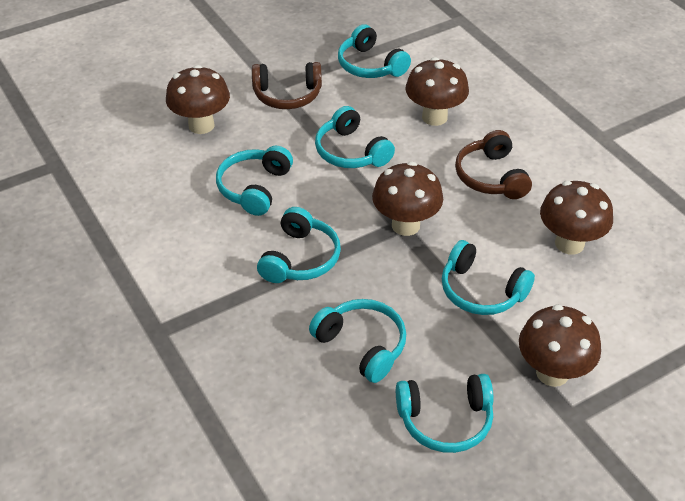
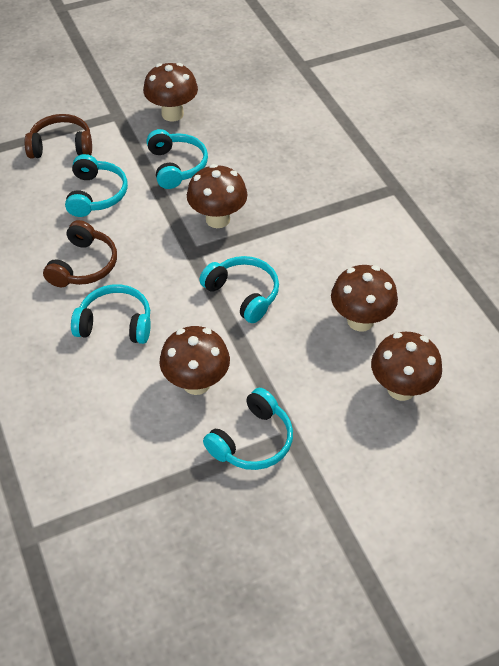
turquoise headphones: [216,146,293,216] [257,207,341,283] [309,299,406,383] [315,106,395,168] [338,24,411,78] [396,374,494,453] [442,240,535,315] = 7 -> [65,154,128,217] [71,284,151,344] [146,129,208,189] [199,256,279,323] [203,388,293,470] = 5

